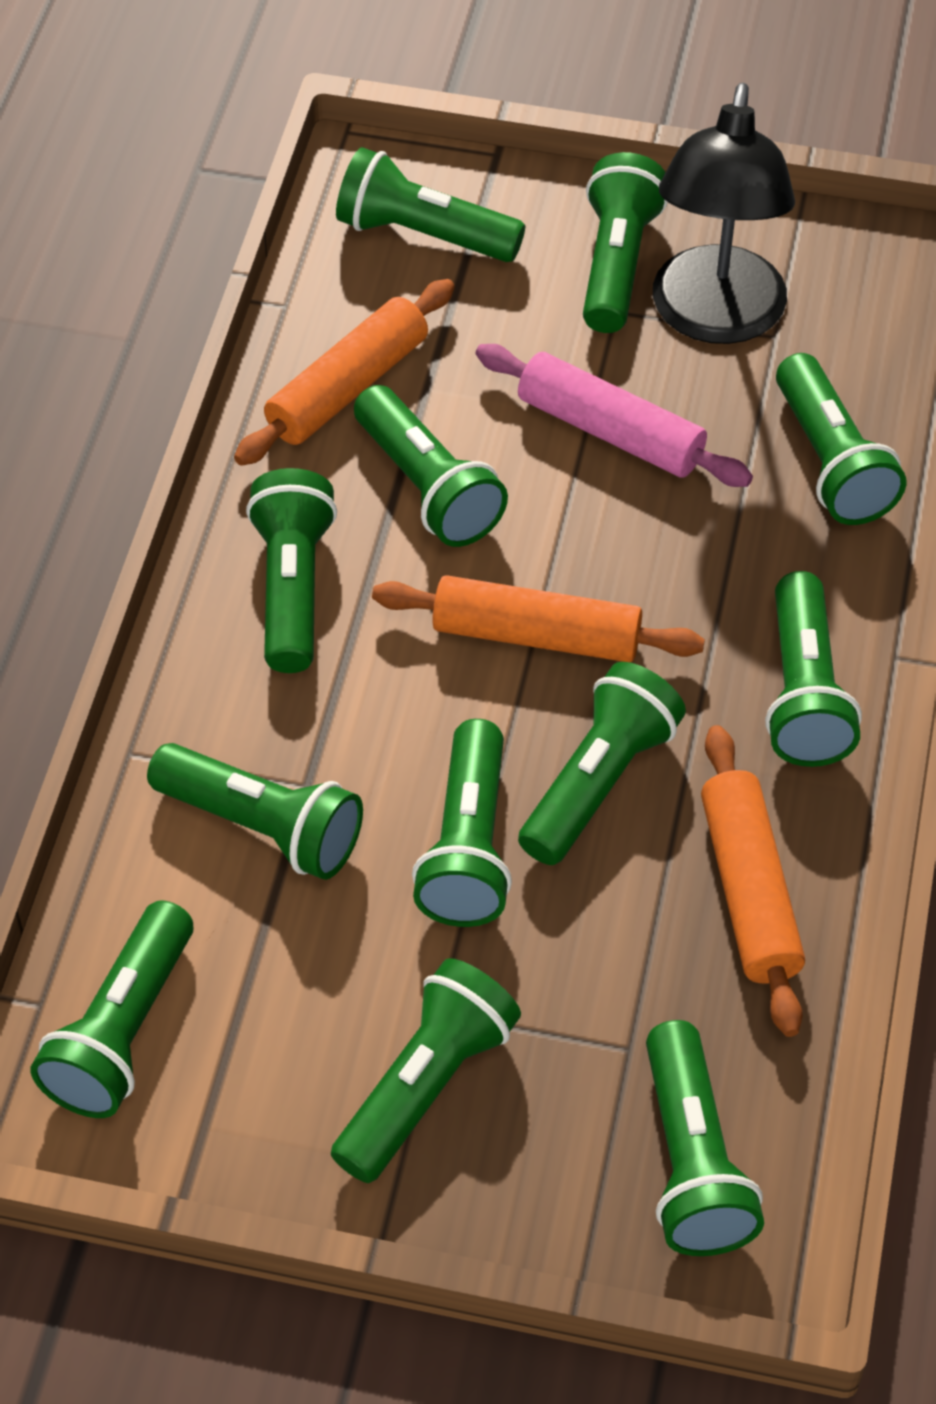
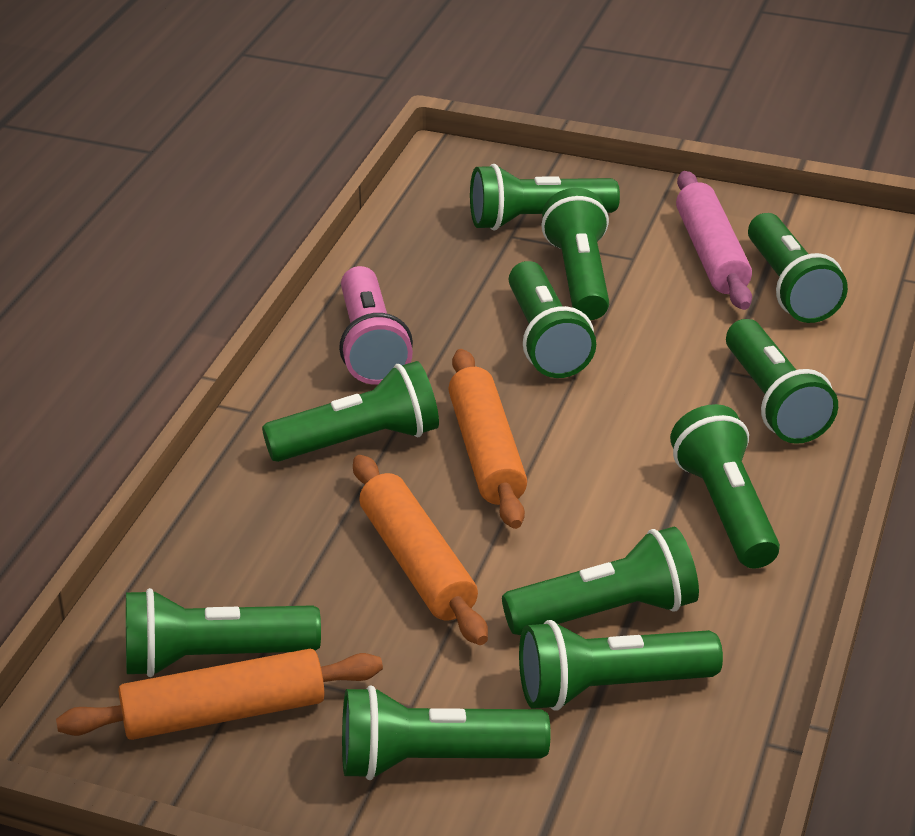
black lamp: [653,83,795,344] = 1 -> none = 0
green flashlight: [30,900,193,1118] [147,743,363,880] [246,468,337,673] [331,958,521,1183] [336,147,525,262] [354,385,508,547] [412,719,512,927] [518,662,686,865] [583,152,668,333] [646,1020,764,1256] [765,571,862,767] [776,353,906,525] = 12 -> [126,588,321,677] [262,361,439,462] [342,686,551,780] [470,164,620,230] [502,526,699,635] [509,261,596,378] [519,620,723,710] [541,188,609,320] [670,404,780,568] [726,319,838,444] [748,213,848,323] = 11
pink flashlight: none = 0 -> [339,266,413,385] = 1

